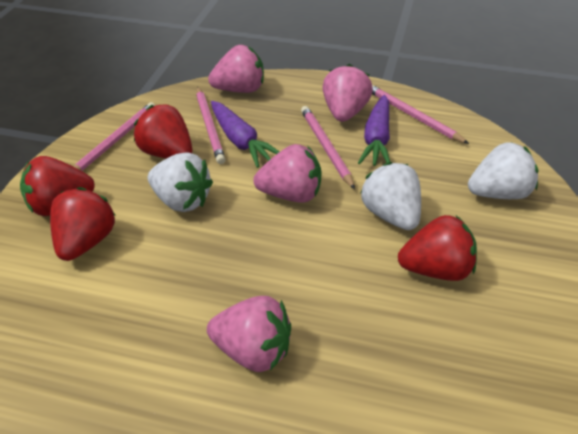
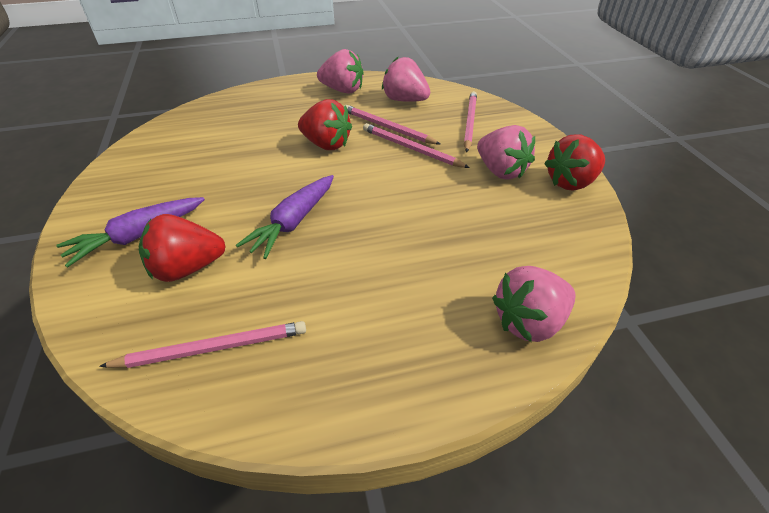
red strawberry: [20,156,95,216] [50,187,116,261] [134,105,192,159] [398,215,477,281] = 4 -> [139,214,226,282] [298,99,352,150] [544,135,605,191] = 3
white strawberry: [148,152,213,212] [360,162,421,230] [468,142,538,199] = 3 -> none = 0

